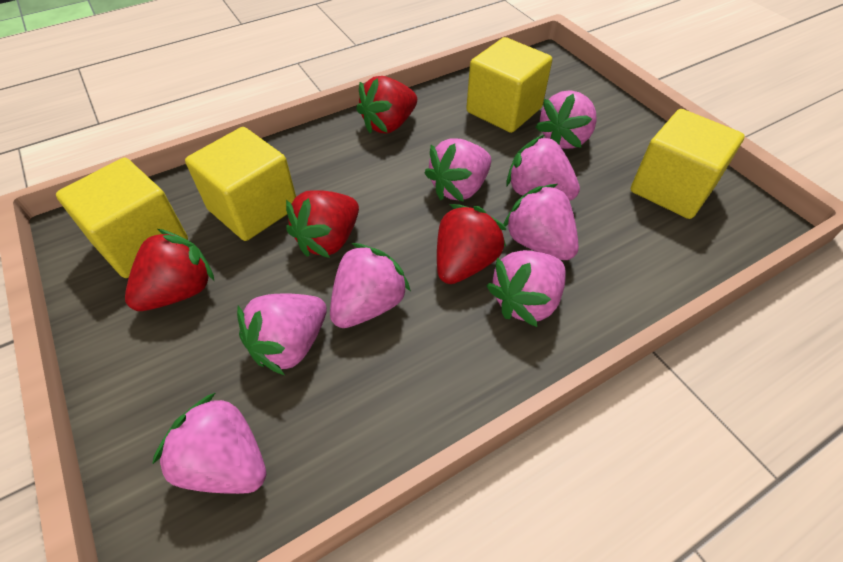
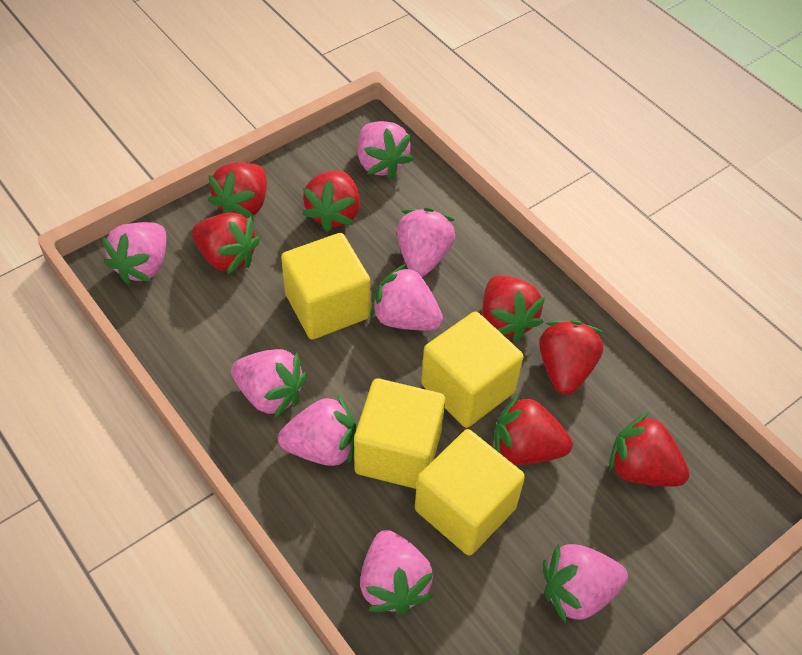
red strawberry: [125,229,214,311] [286,190,359,258] [356,76,417,133] [437,204,506,284] = 4 -> [192,212,260,275] [208,163,267,218] [302,171,360,232] [482,275,545,341] [494,393,573,465] [539,320,604,395] [609,412,689,487] = 7

